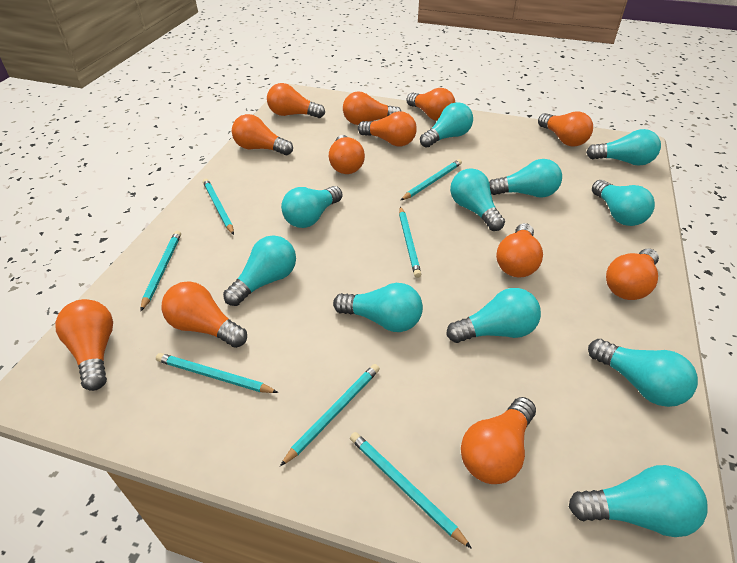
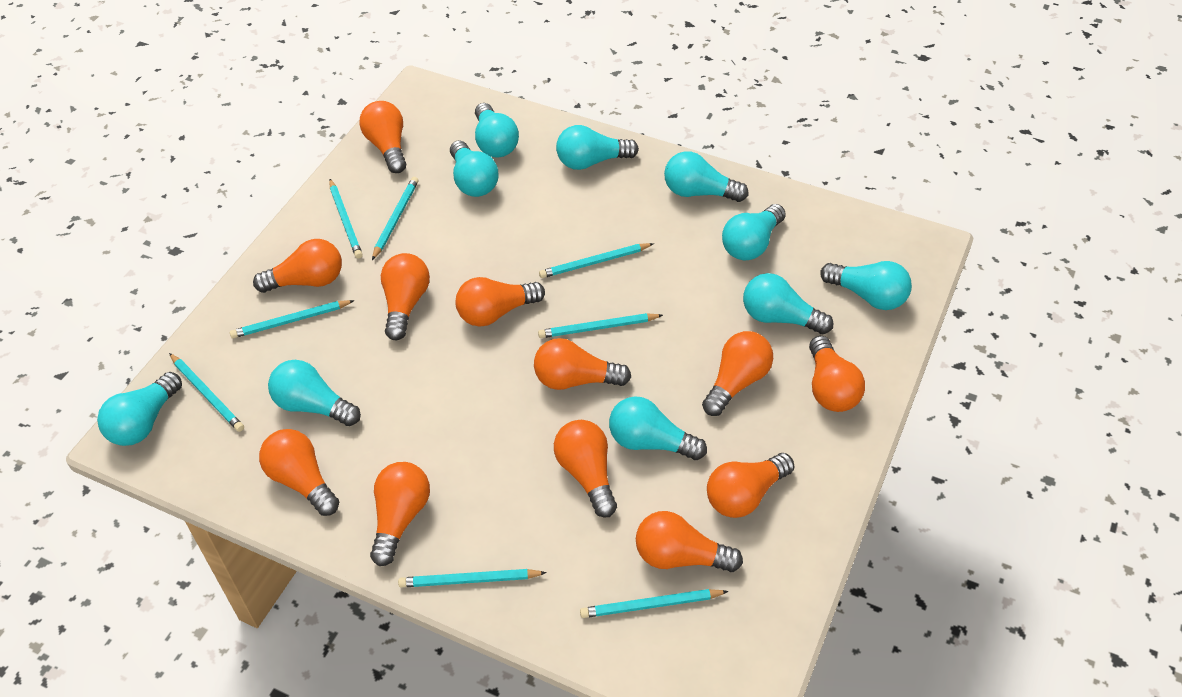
turquoise light bulb: [223,236,296,306] [281,186,343,228] [333,283,423,332] [420,102,473,148] [446,288,541,343] [450,168,505,231] [489,159,562,198] [569,465,707,537] [586,129,661,166] [588,339,698,407] [592,180,655,226] = 11 -> [97,372,182,446] [268,360,361,426] [450,140,498,197] [475,103,519,158] [556,125,639,170] [609,396,707,460] [664,151,749,202] [722,204,786,260] [743,273,833,334] [820,261,912,310] = 10
turquoise pencil: [141,231,181,311] [156,353,278,393] [203,179,234,235] [280,364,380,466] [350,432,472,549] [399,206,421,278] [400,159,462,201] = 7 -> [169,353,244,432] [230,300,355,338] [329,179,363,259] [372,177,419,260] [398,569,547,588] [538,313,663,338] [539,243,654,278] [580,589,729,618] = 8

